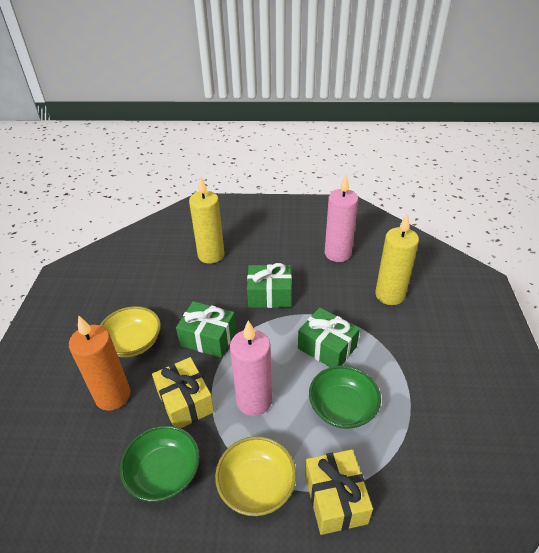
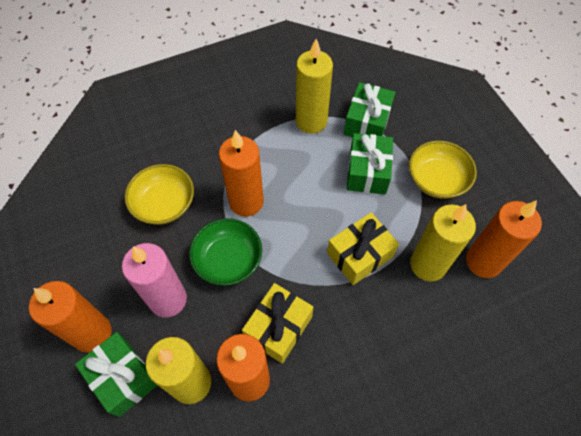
green bowl: [120,425,200,502] [309,366,381,429] = 2 -> [189,218,262,286] = 1
orange candle: [69,315,130,411] = 1 -> [29,281,112,353] [216,334,270,402] [219,130,264,217] [466,200,542,278] = 4
pink candle: [230,320,272,416] [325,175,359,262] = 2 -> [122,243,187,318] = 1
yellow candle: [189,176,225,264] [375,213,419,305] = 2 -> [145,337,211,404] [296,39,333,134] [410,204,476,281] = 3

